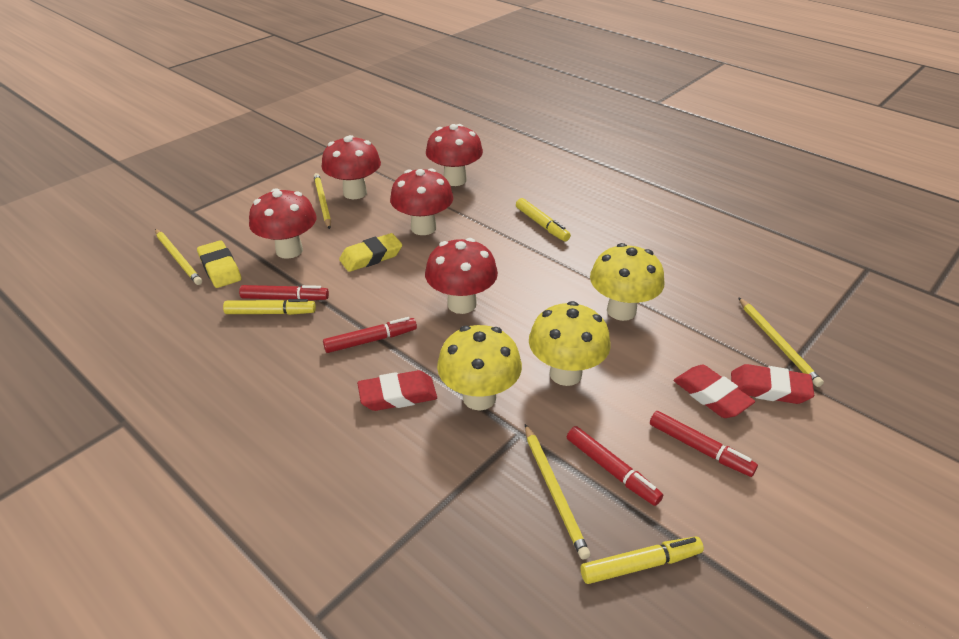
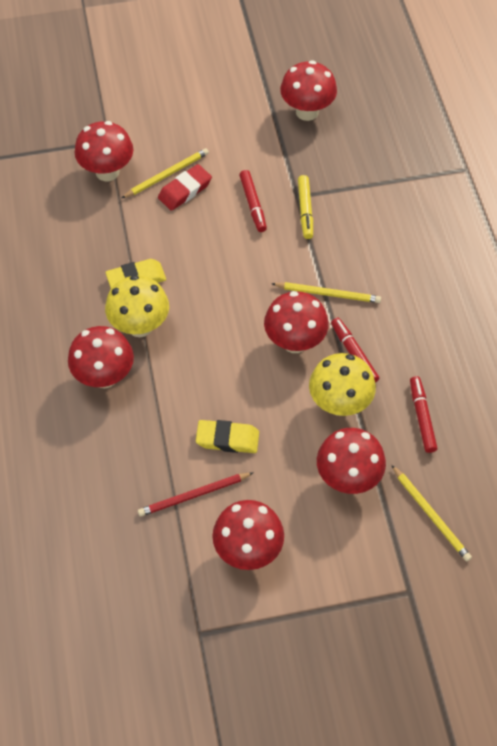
red eraser: [357,370,437,411] [674,365,755,418] [731,364,814,404] = 3 -> [158,164,212,211] = 1
red marker: [239,285,329,300] [323,317,417,353] [567,426,663,506] [650,411,758,477] = 4 -> [239,170,267,232] [331,318,379,383] [410,376,438,453] = 3
red mushroom: [249,188,316,259] [321,135,381,199] [390,168,453,235] [425,238,498,314] [426,124,483,186] = 5 -> [68,326,134,388] [75,121,133,181] [212,500,284,570] [264,291,329,353] [280,60,337,121] [317,428,386,494] = 6
red pencil: none = 0 -> [138,472,254,517] = 1
yellow marker: [223,299,316,315] [516,198,571,241] [580,537,704,584] = 3 -> [298,175,313,239] = 1
yellow mushroom: [437,325,522,410] [529,301,611,386] [590,243,664,321] = 3 -> [105,275,169,337] [309,353,376,416] = 2
yellow pencil: [155,229,202,285] [314,173,331,229] [525,424,590,560] [738,297,824,387] = 4 -> [122,148,209,198] [272,282,381,303] [392,465,472,561] = 3

